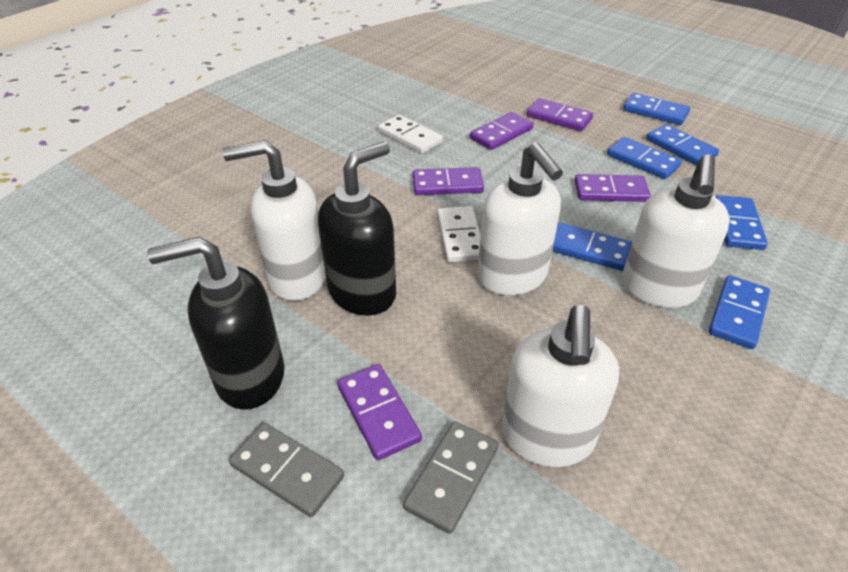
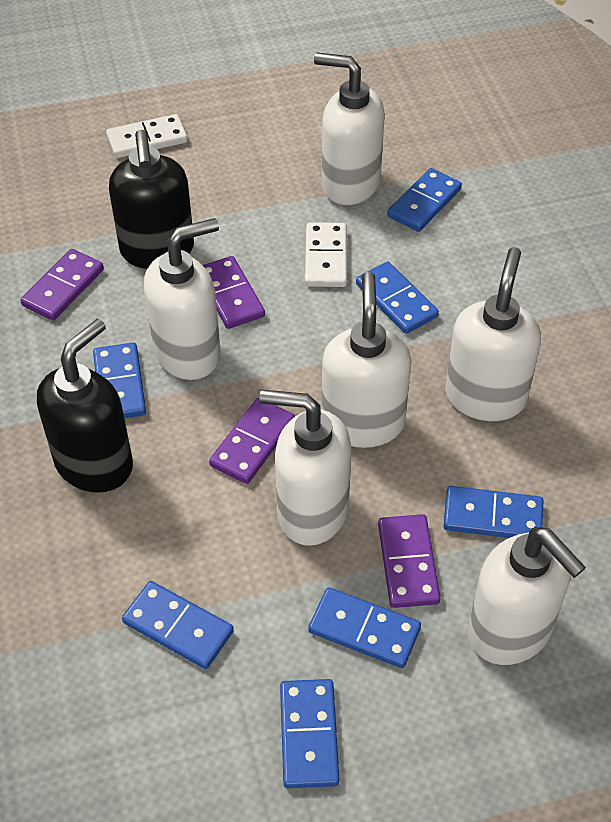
blue domino: [553,222,632,271] [607,137,682,179] [623,93,690,125] [646,124,719,166] [709,275,770,349] [716,195,768,250] = 6 -> [93,343,146,418] [122,581,234,669] [280,679,339,788] [308,587,421,668] [356,261,439,334] [387,168,462,232] [444,486,543,538] = 7
grey domino: [229,423,344,517] [403,421,499,534] = 2 -> none = 0
purple domino: [337,364,422,460] [413,167,484,195] [470,112,534,150] [527,98,593,131] [575,174,651,202] = 5 -> [20,249,104,321] [203,256,265,329] [209,398,295,484] [378,514,441,608] = 4
white soap dispenser: [222,140,326,301] [478,142,563,295] [502,305,619,467] [622,154,730,308] = 4 -> [144,218,220,380] [259,390,351,546] [314,53,385,205] [322,272,412,448] [445,247,541,421] [468,527,586,665] = 6

